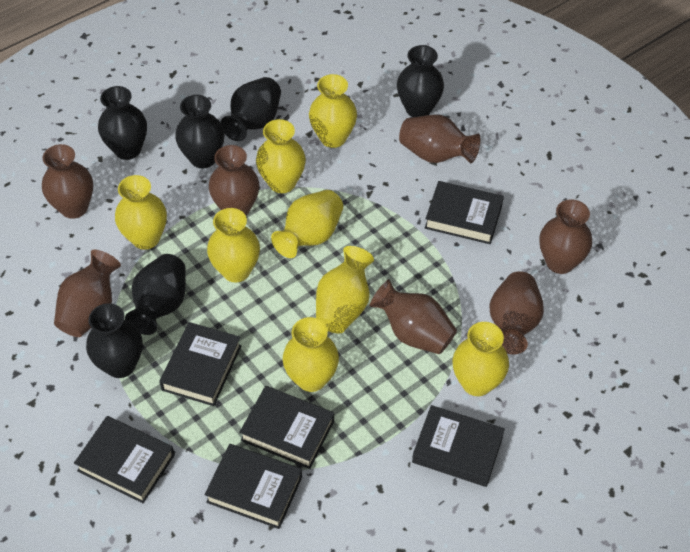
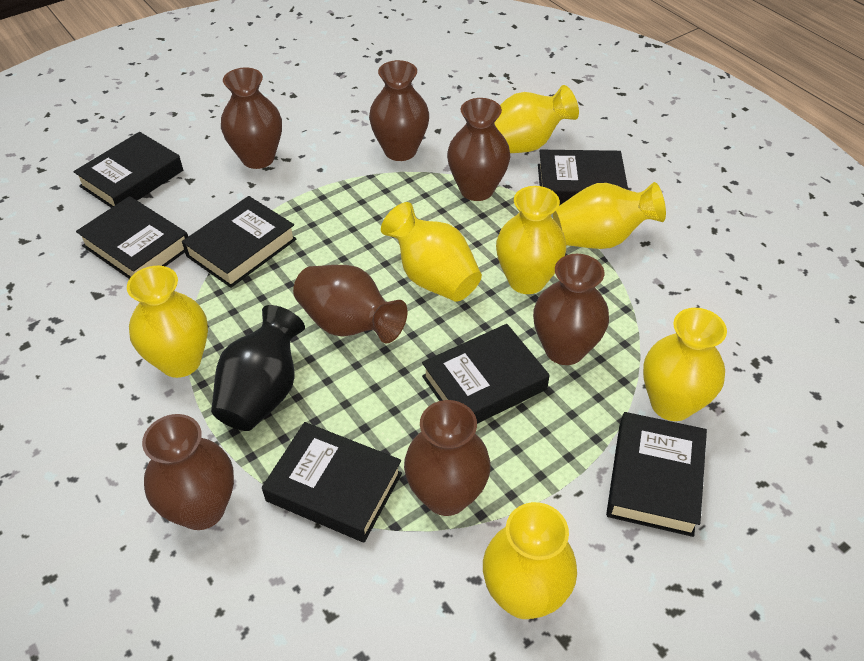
black book: [74,416,175,503] [159,322,241,406] [204,444,302,529] [239,386,334,469] [412,405,505,487] [425,181,504,244] = 6 -> [74,132,183,208] [76,196,188,279] [182,196,296,288] [262,422,402,542] [422,324,550,424] [538,150,628,206] [606,412,707,537] = 7
black vase: [86,303,143,378] [98,86,147,160] [125,254,186,335] [175,95,224,168] [220,77,281,141] [397,45,444,117] = 6 -> [211,305,305,431] = 1
yellow vase: [115,175,167,250] [207,208,260,282] [256,119,306,193] [271,190,343,258] [283,317,339,392] [309,74,357,148] [316,246,374,333] [453,322,509,396] = 8 -> [127,266,208,378] [381,202,482,302] [483,502,577,619] [494,85,579,153] [496,186,566,294] [553,182,666,249] [643,308,727,421] = 7

